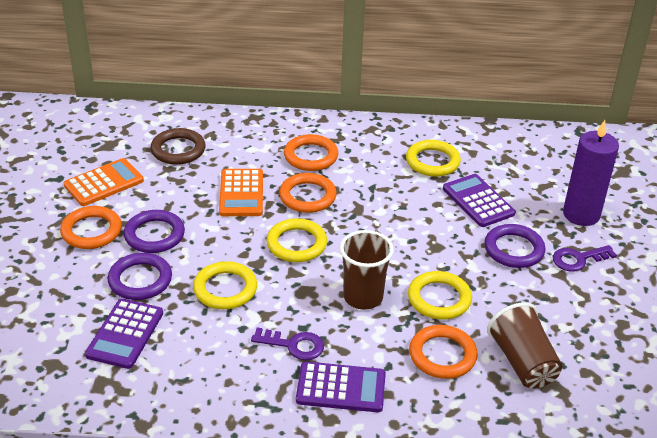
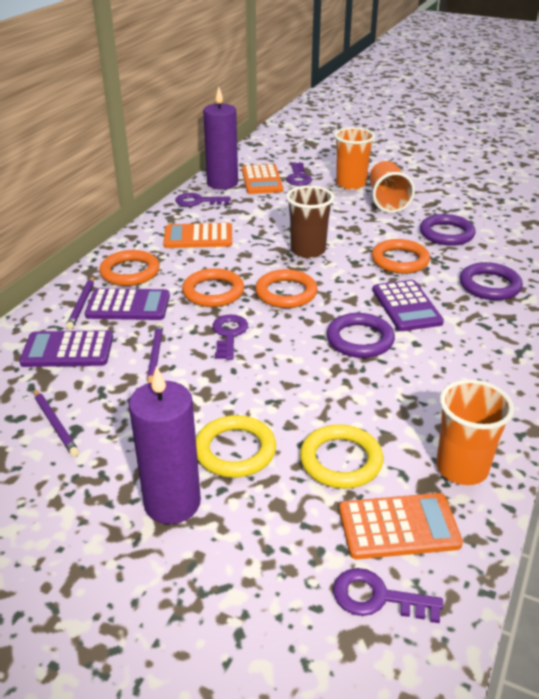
brown cup: [340,230,394,310] [487,302,562,389] = 2 -> [286,186,334,258] = 1
brown ring: [151,128,206,165] = 1 -> none = 0
orange calculator: [64,158,144,206] [219,169,263,216] = 2 -> [163,223,232,248] [242,164,283,194] [339,493,463,559] = 3
orange cup: none = 0 -> [334,127,375,190] [370,161,415,213] [436,379,514,485] = 3
purple candle: [563,120,619,226] = 1 -> [129,366,201,524] [203,87,238,190] = 2
purple key: [251,327,324,360] [553,245,617,272] = 2 -> [175,193,231,207] [212,314,248,360] [286,163,312,186] [333,568,443,623] = 4
purple pencil: none = 0 -> [33,388,79,457] [66,276,94,330] [147,323,163,383] = 3
yellow ring: [193,261,257,309] [266,218,327,262] [406,140,461,177] [408,271,472,320] = 4 -> [196,415,276,478] [300,424,383,489] = 2

